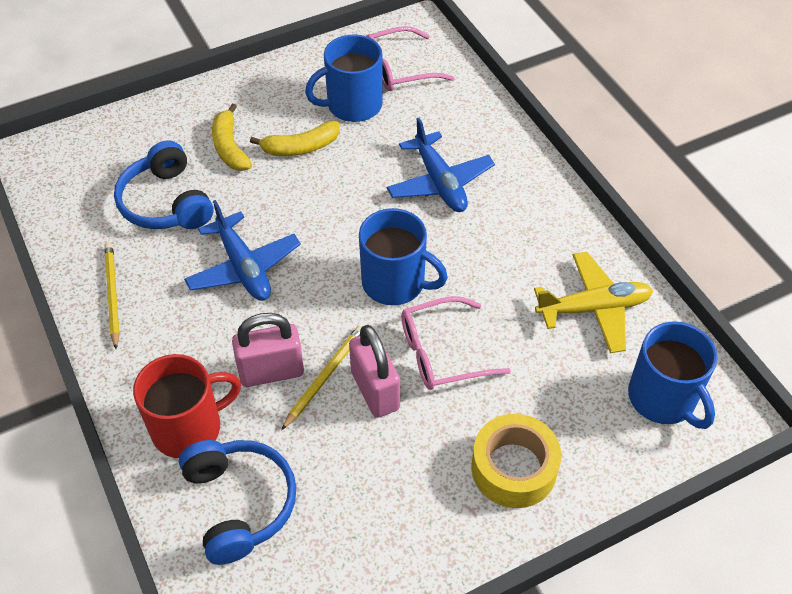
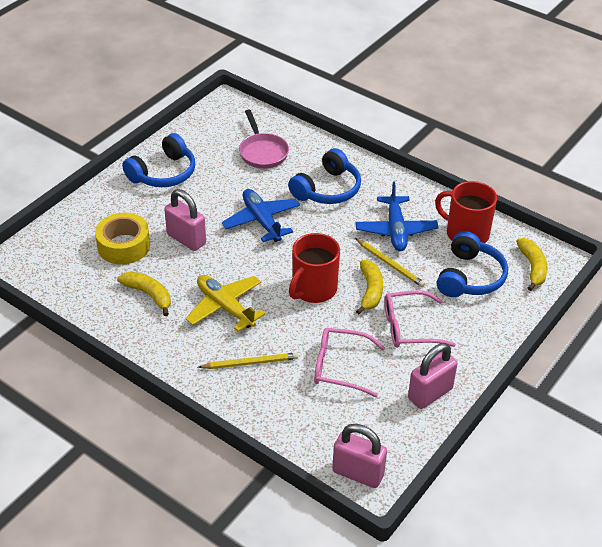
blue headphones: [114,141,213,229] [179,440,296,565] = 2 -> [122,133,195,187] [288,148,361,204] [437,231,508,297] = 3
blue mug: [305,34,382,122] [359,208,448,305] [628,321,718,429] = 3 -> none = 0
pink padlock: [232,313,304,387] [349,325,400,418] = 2 -> [164,189,206,251] [332,424,387,488] [408,343,458,409] = 3
pink pan: none = 0 -> [239,110,289,169] = 1
red mug: [133,354,241,458] = 1 -> [289,233,340,303] [435,181,497,243] = 2
yellow banana: [212,103,252,171] [250,121,340,156] = 2 -> [117,272,171,316] [356,260,383,314] [516,238,548,291] = 3

